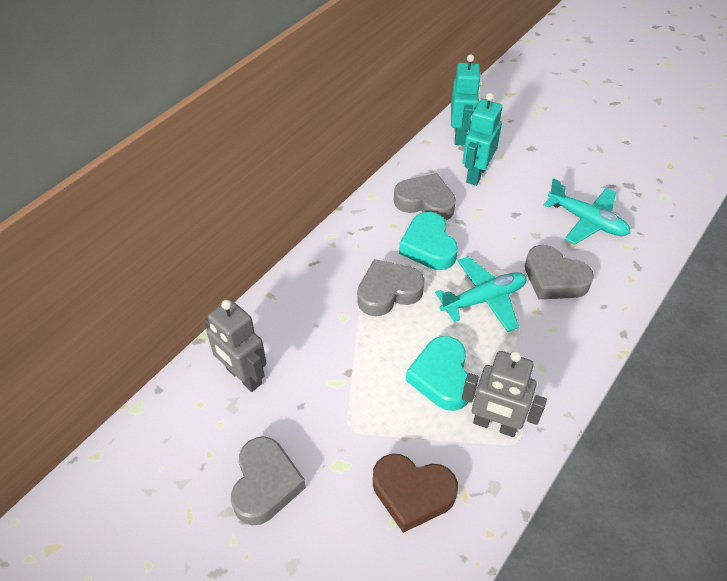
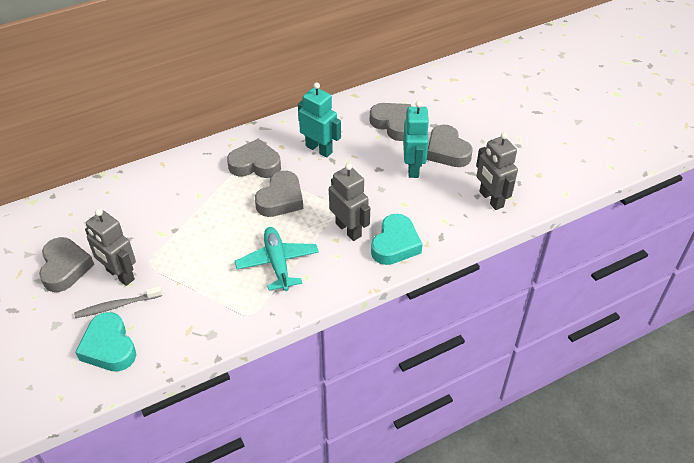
brown heart: [373,454,458,533] = 1 -> none = 0
grey heart: [231,436,306,526] [357,259,425,316] [394,173,456,221] [525,245,594,299] = 4 -> [39,237,94,292] [227,138,281,178] [255,171,303,217] [370,103,411,141] [427,125,473,167] = 5
grey robot: [204,300,267,392] [462,351,547,437] = 2 -> [85,209,136,286] [329,163,370,241] [476,132,518,210] = 3
grey toothbrush: none = 0 -> [74,286,162,318] = 1
turquoise plane: [435,256,527,332] [544,178,631,245] = 2 -> [235,227,319,291] = 1

